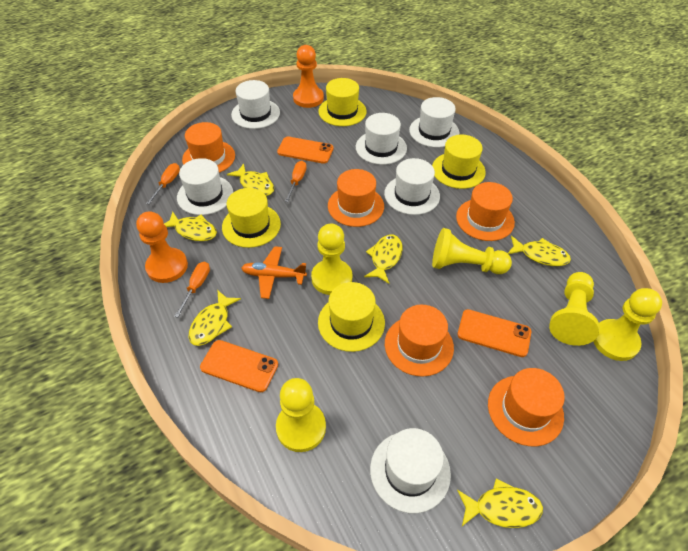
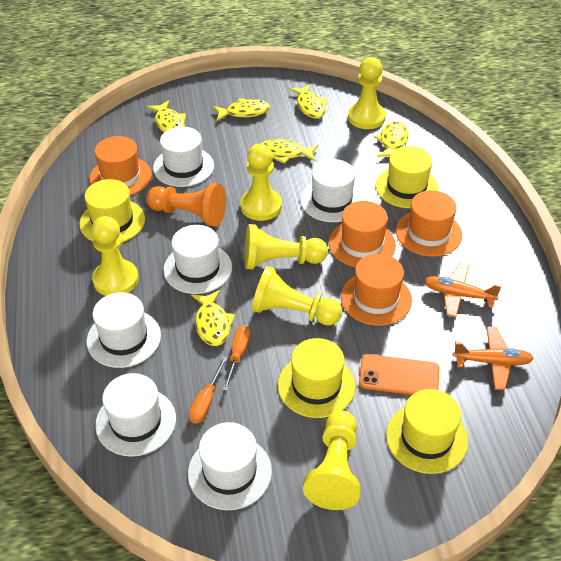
orange hat: [182,122,235,173] [328,169,384,227] [385,305,454,377] [456,182,515,241] [488,368,565,446] = 5 -> [89,136,152,195] [329,201,396,267] [341,254,412,326] [396,190,462,257] = 4
orange pawn: [136,211,188,283] [293,45,324,108] = 2 -> [146,183,226,227] = 1
orange phone: [200,340,278,392] [277,136,334,164] [457,309,531,357] = 3 -> [359,354,439,395] = 1
orange plane: [241,246,307,299] = 1 -> [424,263,501,317] [453,326,534,390] = 2
orange screwdriver: [146,163,180,204] [174,262,210,317] [285,161,306,202] = 3 -> [189,356,228,424] [223,325,251,391] = 2
yellow pawn: [276,378,326,452] [311,223,352,295] [432,228,512,274] [549,272,599,346] [593,288,662,361] = 5 -> [91,216,139,296] [240,144,282,221] [245,224,328,269] [252,266,342,326] [303,410,361,510] [348,57,386,129] = 6

